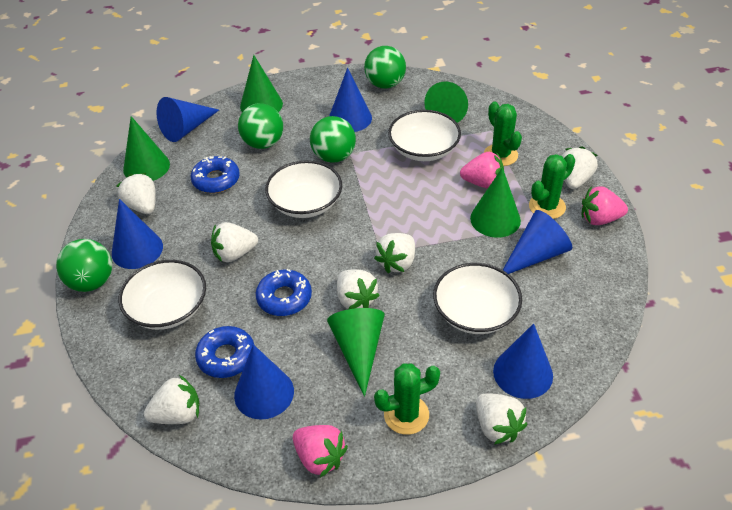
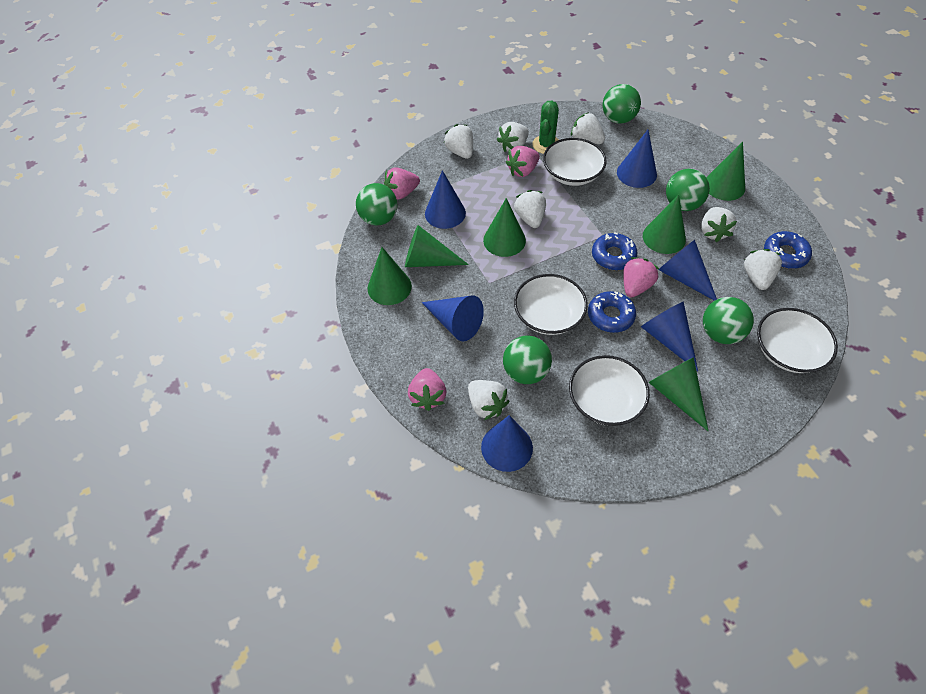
green ball: [56,239,112,292] [238,103,283,149] [310,116,356,163] [364,46,406,89] = 4 -> [356,183,397,226] [503,336,552,384] [603,84,641,124] [666,169,710,211] [703,297,754,344] = 5
green cactus: [374,363,440,435] [484,101,522,166] [529,154,575,219] = 3 -> [532,101,559,154] = 1
green cone: [123,116,170,181] [240,55,283,112] [327,308,385,397] [424,82,468,123] [470,167,521,238] = 5 -> [368,247,412,305] [405,225,469,267] [483,198,526,257] [643,195,686,254] [648,357,708,431] [706,142,745,201] = 6
pink strawberry: [293,425,348,477] [460,152,504,189] [582,186,628,225] = 3 -> [384,167,420,200] [408,368,446,411] [506,146,540,177] [623,257,659,298] = 4

